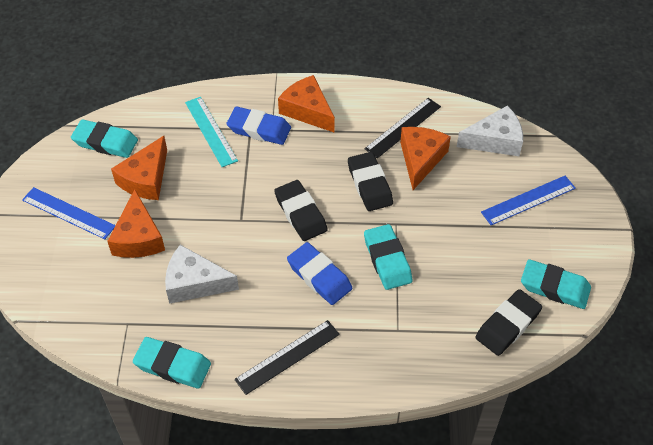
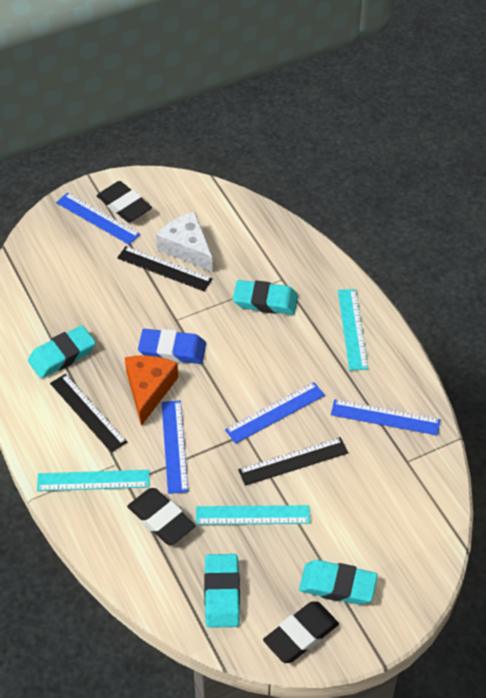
black ruler: [234,320,340,395] [365,98,441,158] = 2 -> [50,374,127,453] [117,246,212,291] [238,437,348,486] = 3
blue eraser: [227,106,291,145] [287,242,352,305] = 2 -> [138,329,206,364] = 1
blue ruler: [22,187,116,239] [481,176,576,225] = 2 -> [56,193,140,245] [161,400,188,494] [225,382,325,444] [331,399,441,435] = 4
orange cheese: [107,189,165,258] [111,136,167,200] [278,75,335,132] [400,127,451,190] = 4 -> [125,355,178,426] = 1
turquoise ruler: [185,97,238,167] = 1 -> [37,470,149,491] [196,505,310,525] [338,289,368,371] = 3
white cheese: [165,245,239,304] [457,105,523,156] = 2 -> [156,212,213,272] = 1

